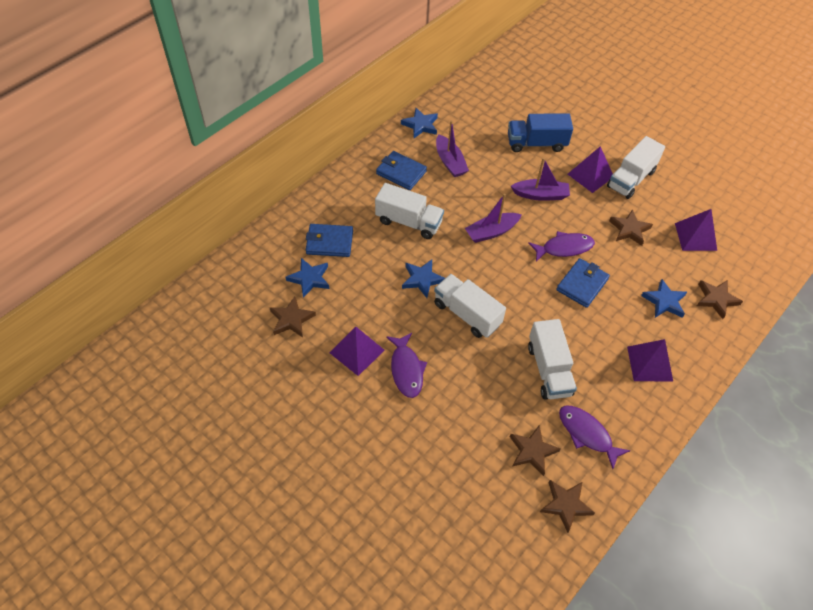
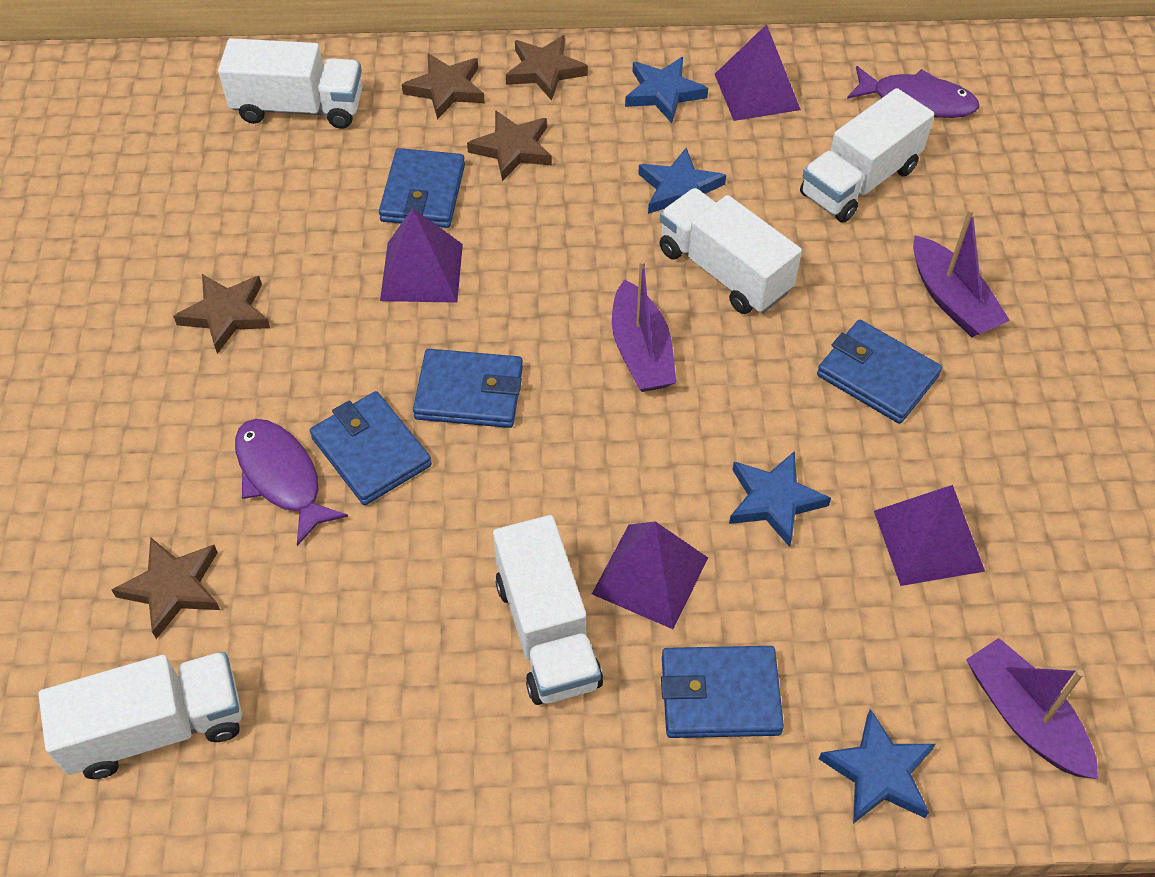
blue truck: [508,113,573,152] = 1 -> none = 0
blue wallet: [306,224,353,257] [376,151,427,190] [556,258,610,308] = 3 -> [310,391,432,505] [379,148,465,228] [413,349,523,428] [661,646,784,738] [817,320,942,424] = 5
purple fish: [386,333,427,398] [528,231,595,262] [559,406,630,469] = 3 -> [235,419,348,546] [847,66,980,118] = 2
white truck: [375,183,444,239] [434,274,506,338] [528,319,577,400] [607,136,665,199] = 4 -> [38,652,242,779] [218,38,362,129] [493,515,603,705] [659,188,802,314] [800,88,934,223] = 5

